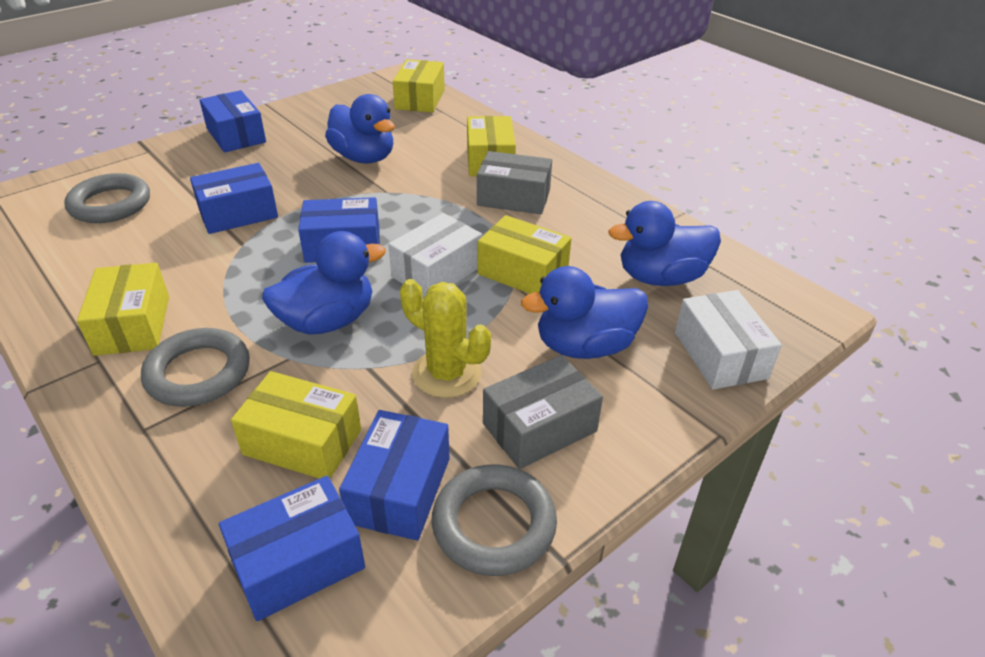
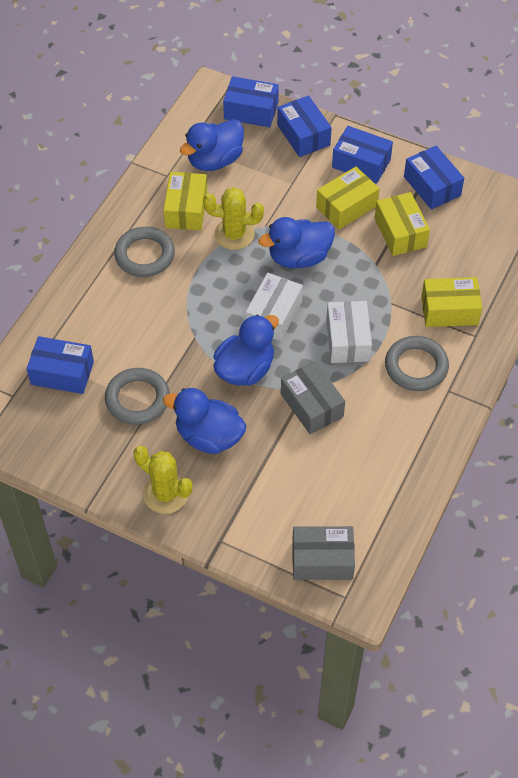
yellow box: [77,263,169,356] [231,371,361,479] [393,59,445,113] [467,116,516,176] [478,215,571,294] = 5 -> [163,172,207,231] [316,167,380,229] [375,192,430,256] [421,277,482,327] = 4
yellow cactus: [400,279,491,398] = 1 -> [134,446,192,514] [203,187,264,250] = 2

